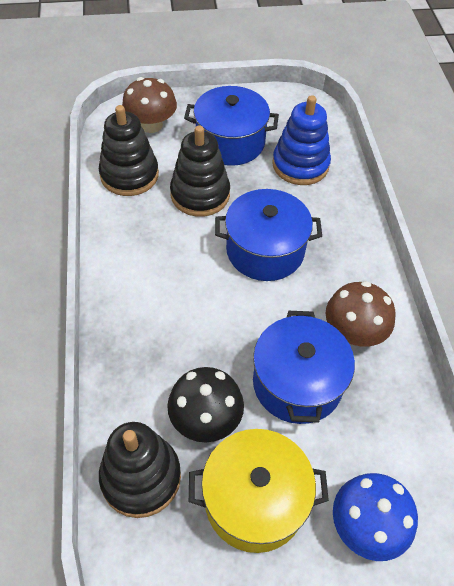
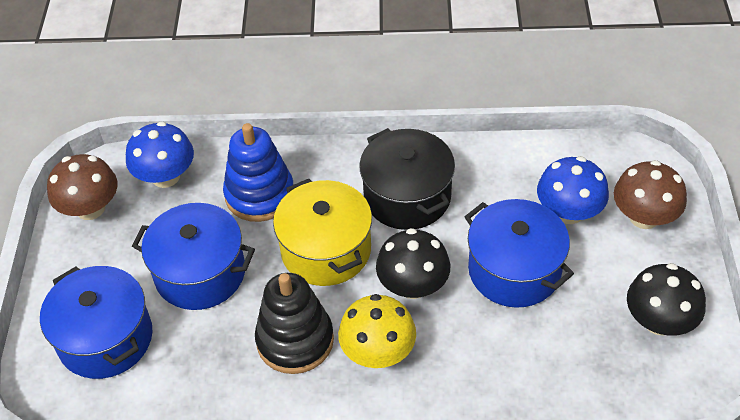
black mushroom: [167,367,244,442] = 1 -> [376,228,450,299] [627,263,706,336] = 2
black pot: none = 0 -> [359,128,455,230] = 1
black stacking toy: [99,105,159,196] [99,422,181,518] [170,125,230,217] = 3 -> [255,273,334,374] = 1
blue mushroom: [333,473,418,561] = 1 -> [126,121,194,188] [537,156,609,224] = 2
yellow mushroom: none = 0 -> [338,294,416,368] = 1

